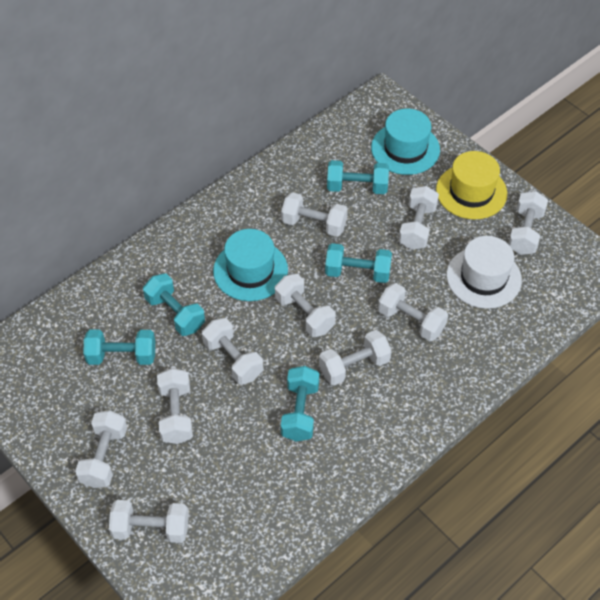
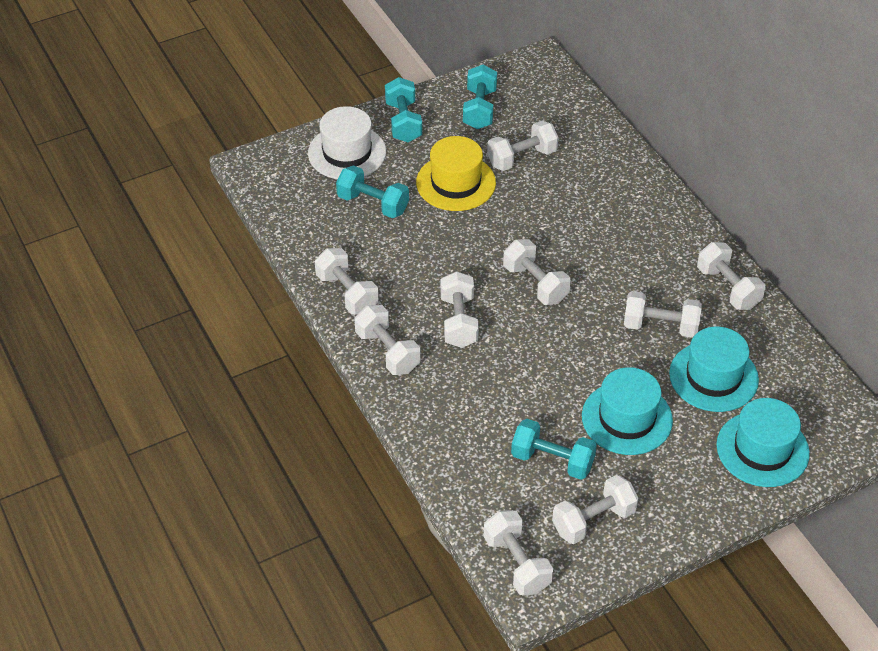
turquoise dumbbell: [84,330,155,365] [143,273,205,336] [281,366,319,441] [325,243,392,283] [327,160,389,194] = 5 -> [336,165,409,218] [385,77,422,142] [463,65,497,129] [511,419,597,480] = 4
turquoise hat: [213,229,288,301] [371,109,440,175] = 2 -> [582,367,673,455] [669,327,759,412] [716,398,810,487] = 3
white dumbbell: [75,410,127,488] [109,500,189,543] [157,368,193,444] [202,318,263,385] [275,274,336,337] [281,192,348,237] [319,330,391,386] [378,283,448,341] [399,186,439,250] [508,191,548,255] = 10 -> [315,248,379,315] [354,305,420,375] [440,271,479,348] [484,510,553,596] [487,121,559,171] [503,239,571,305] [552,475,638,544] [624,291,702,338] [697,242,765,310] = 9

